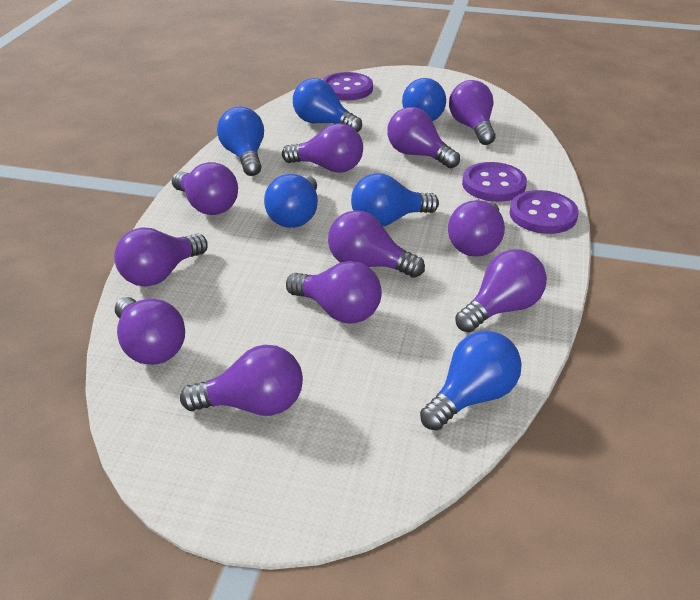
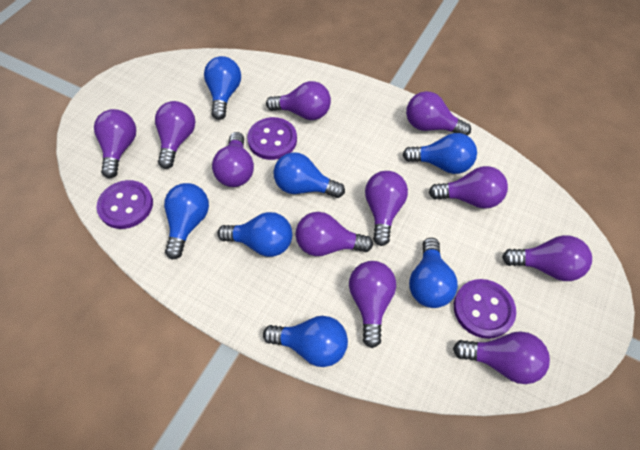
blue light bulb: [217,107,264,176] [264,174,318,228] [293,78,362,132] [351,173,439,226] [402,78,446,121] [420,331,522,431] = 6 -> [164,183,209,260] [204,56,241,120] [218,212,292,257] [263,316,348,367] [273,152,345,198] [403,133,477,174] [409,238,458,308] = 7

